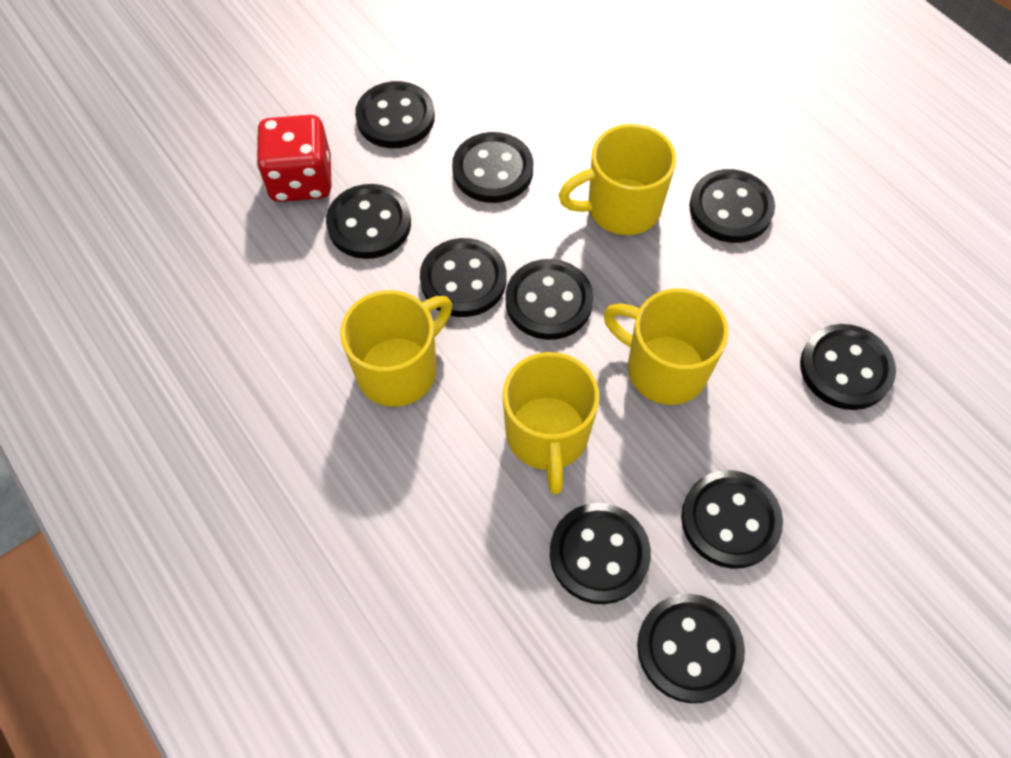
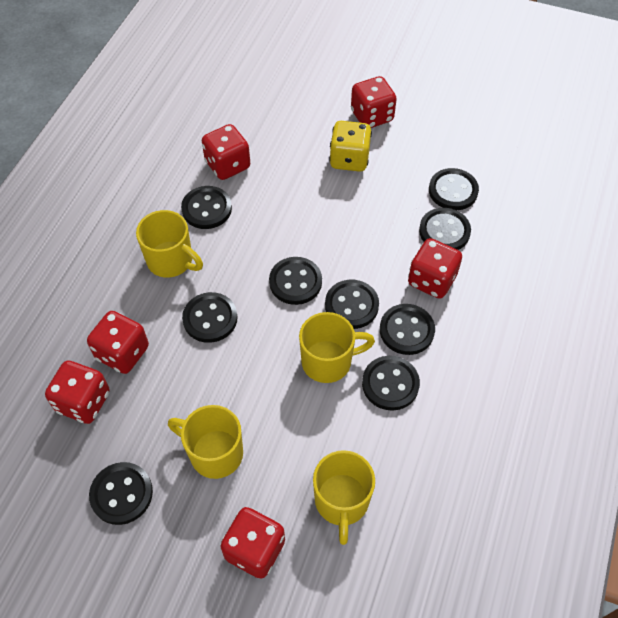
black button: [326,184,411,259] [355,81,435,148] [420,238,506,317] [452,132,534,203] [506,259,594,340] [550,503,651,604] [637,594,745,703] [681,470,783,569] [689,169,775,243] [800,324,896,410] = 10 -> [89,462,153,525] [181,186,232,229] [182,292,237,343] [269,257,322,305] [325,280,379,329] [362,356,420,411] [380,304,435,355] [419,208,471,250] [429,168,479,210] = 9
red dice: [256,115,332,202] = 1 -> [45,360,110,424] [87,311,149,374] [202,124,250,180] [220,507,285,579] [351,76,397,128] [408,238,462,299] = 6
yellow dice: none = 0 -> [329,121,372,172] = 1

